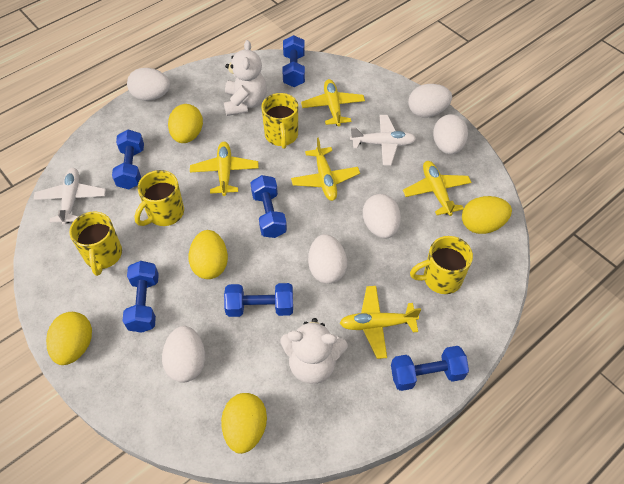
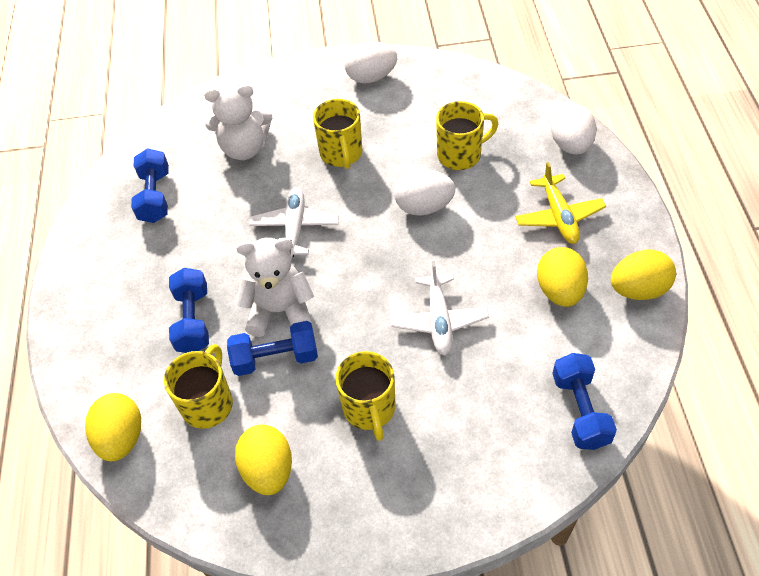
blue dumbbell: [112,130,144,189] [123,261,159,333] [224,283,293,317] [250,175,287,238] [283,35,305,87] [391,346,469,391] = 6 -> [131,148,169,223] [169,268,209,353] [227,321,318,376] [552,353,617,450] = 4
white egg: [127,68,170,101] [162,326,205,382] [308,234,347,284] [363,194,401,239] [408,84,452,118] [433,114,468,154] = 6 -> [344,41,397,83] [395,169,455,216] [551,104,596,155] = 3
yellow egg: [46,312,92,365] [168,104,203,143] [189,230,228,279] [221,393,267,454] [462,196,512,234] = 5 -> [85,393,141,461] [235,425,292,495] [537,247,588,307] [611,250,676,300] = 4
yellow plane: [190,142,259,196] [291,138,360,201] [301,79,365,126] [340,286,421,359] [403,161,472,216] = 5 -> [515,162,606,244] = 1

